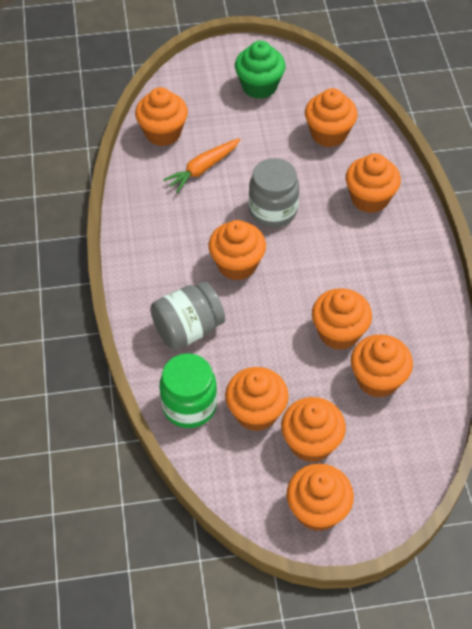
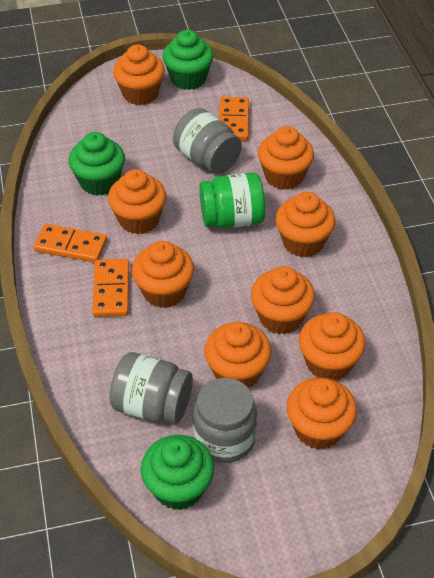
green cupcake: [235,41,286,99] = 1 -> [68,132,125,196] [141,435,214,510] [162,30,214,90] = 3
grey jar: [150,281,225,350] [249,158,299,228] = 2 -> [109,352,193,424] [173,108,242,174] [193,378,257,463] = 3
orange carrot: [163,138,241,193] = 1 -> none = 0
orange domino: none = 0 -> [34,224,107,262] [92,259,129,317] [219,97,249,141] = 3

